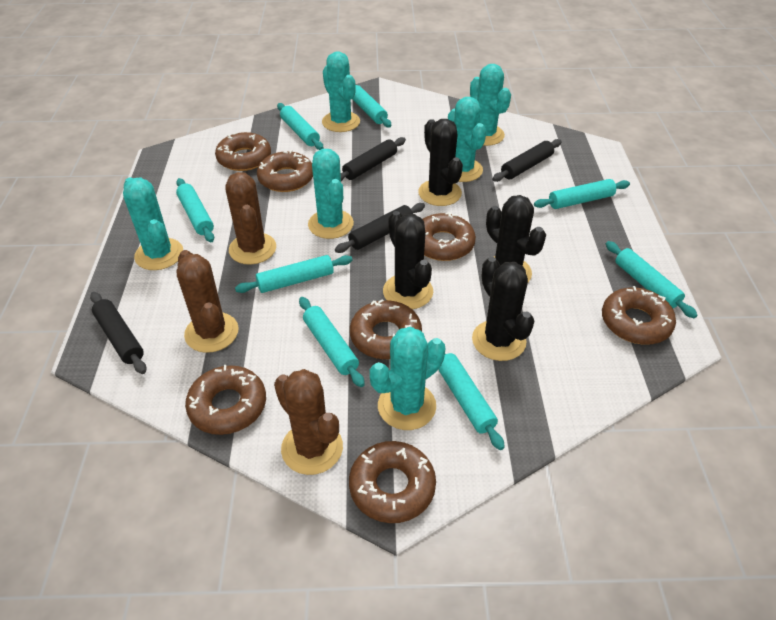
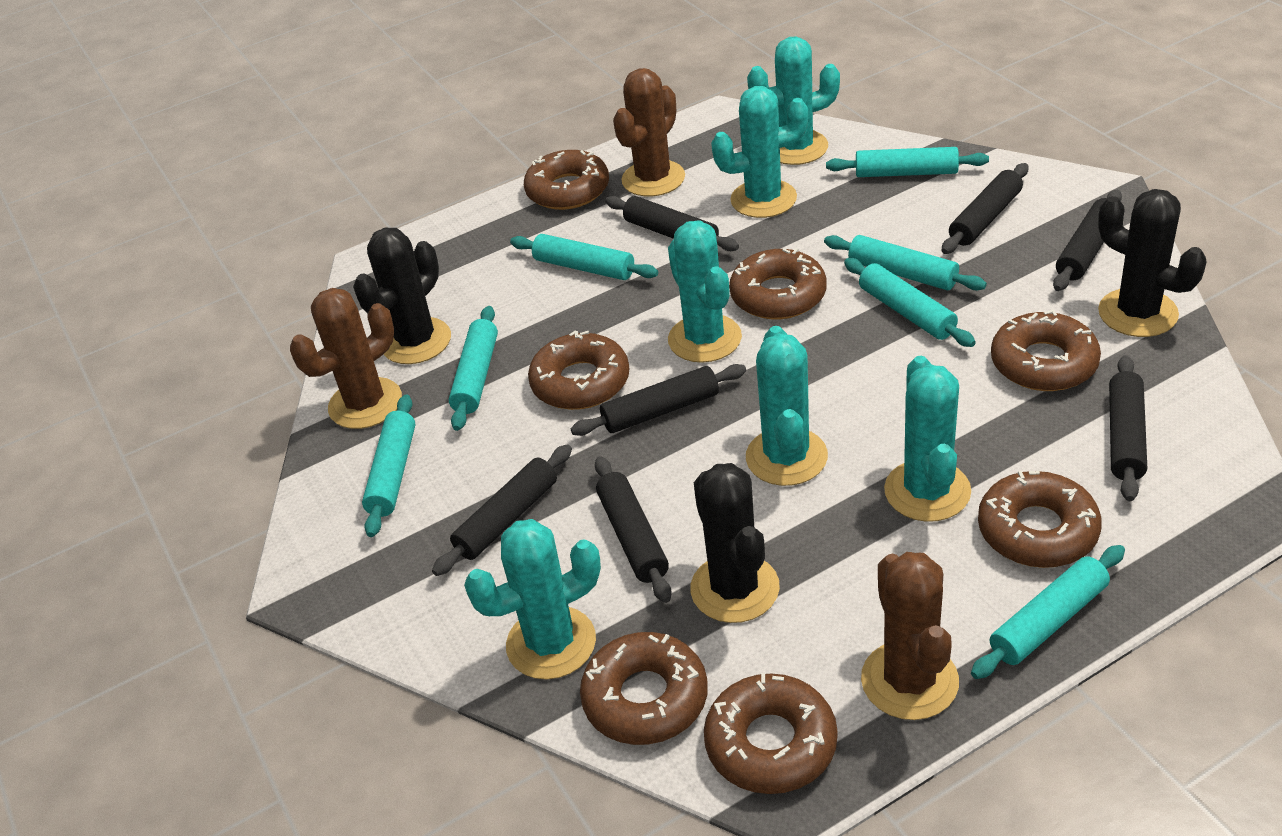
black cactus: [383,211,433,309] [418,119,463,206] [472,257,534,361] [486,195,546,282] = 4 -> [353,228,451,364] [690,463,780,623] [1098,189,1207,337] = 3
black rolling pin: [90,292,147,374] [335,203,425,253] [341,137,406,181] [492,139,562,182] = 4 -> [432,444,572,576] [570,364,746,436] [595,456,672,603] [605,196,739,251] [942,163,1029,254] [1053,190,1122,291] [1109,355,1147,501] = 7
turquoise rolling pin: [176,178,214,242] [235,255,353,293] [277,103,323,150] [299,297,365,387] [353,85,391,128] [438,353,505,450] [534,179,630,209] [606,241,698,318] = 8 -> [362,394,415,537] [449,306,498,431] [510,234,658,280] [824,235,987,290] [826,147,989,177] [844,258,976,347] [971,545,1125,679] = 7

